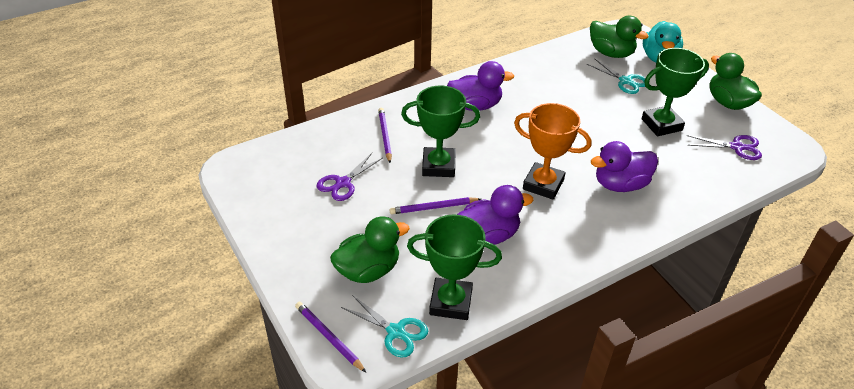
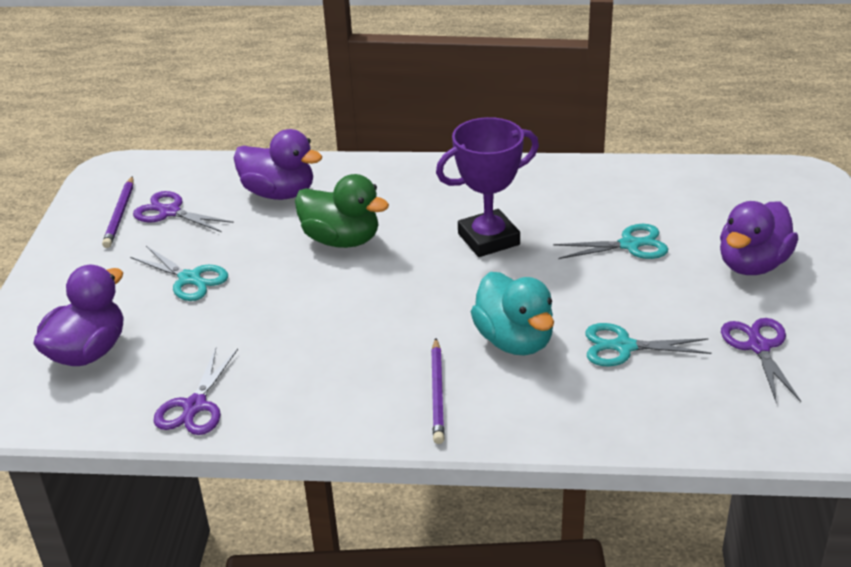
green duck: [330,217,410,283] [590,15,648,58] [709,53,762,110] = 3 -> [295,174,389,248] = 1
green trophy: [401,86,480,177] [407,215,502,320] [641,48,709,136] = 3 -> none = 0
orange trophy: [514,103,591,200] = 1 -> none = 0
purple pencil: [295,302,366,372] [378,108,392,163] [390,197,481,214] = 3 -> [102,176,133,248] [431,338,445,444] = 2
purple scissors: [317,153,383,201] [687,135,762,160] = 2 -> [133,191,234,232] [153,348,238,435] [721,318,801,403] = 3
purple trophy: none = 0 -> [436,117,539,257] = 1
turquoise scissors: [341,295,428,358] [587,59,646,94] = 2 -> [130,246,228,301] [554,224,668,259] [585,323,712,366] = 3

